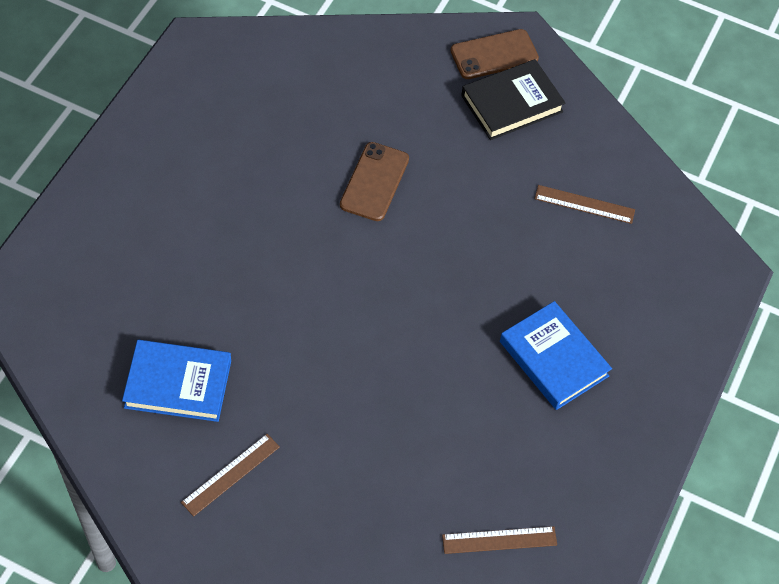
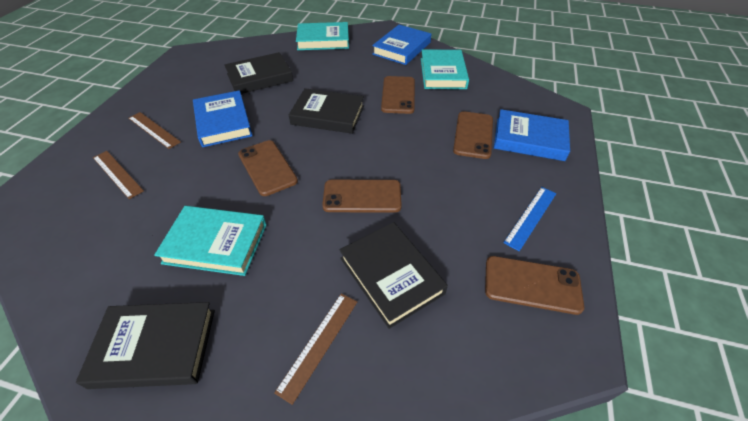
black book: [461,59,565,140] = 1 -> [76,302,215,389] [224,52,293,94] [289,88,364,134] [340,222,448,329] = 4
blue book: [122,340,231,422] [500,301,612,410] = 2 -> [193,90,253,147] [372,25,431,65] [494,109,570,161] = 3
blue ruler: none = 0 -> [503,187,556,251] = 1
brown phone: [340,142,409,221] [450,29,539,79] = 2 -> [238,140,298,196] [322,180,402,213] [381,76,415,114] [453,111,493,159] [485,256,584,315] = 5
turquoise book: none = 0 -> [154,206,266,276] [296,22,349,50] [421,49,469,89] = 3

